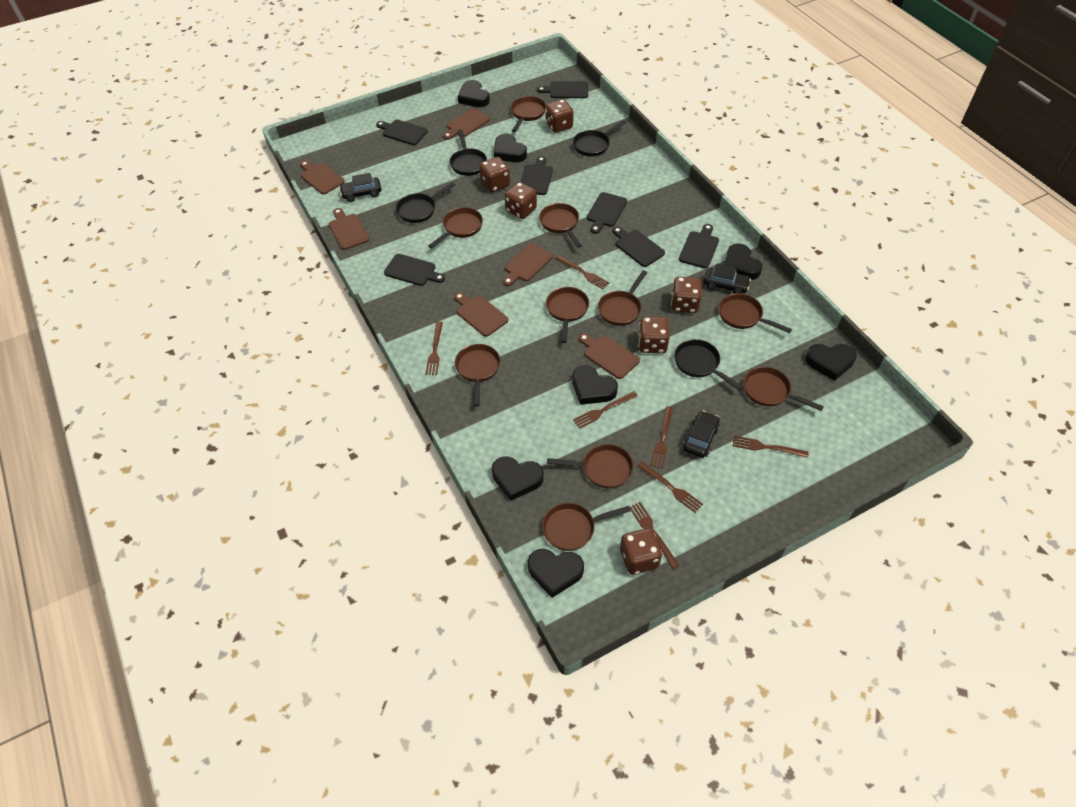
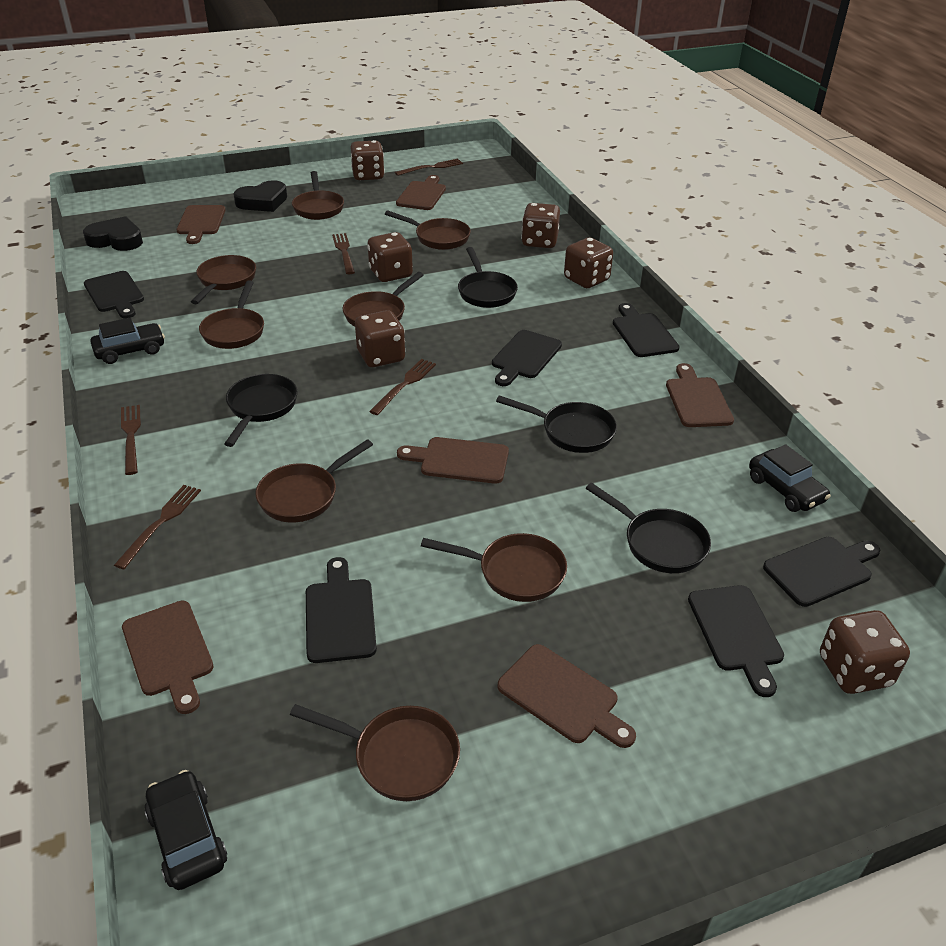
black cutting board: [376,119,428,145] [384,254,445,286] [521,156,553,195] [537,81,588,98] [587,192,627,234] [612,226,665,267] [679,224,719,268] = 7 -> [84,271,144,318] [306,557,377,663] [492,330,562,386] [613,303,680,357] [688,585,784,697] [763,537,880,607] = 6
black heart: [458,80,490,107] [492,457,544,501] [494,133,527,162] [528,549,584,598] [572,365,618,405] [724,243,762,280] [805,344,857,381] = 7 -> [83,216,143,251] [233,180,287,212] = 2
brown fork: [425,322,443,375] [555,255,609,289] [573,391,638,429] [629,502,679,569] [637,461,703,513] [650,406,673,468] [733,435,809,458] = 7 -> [114,485,201,569] [121,405,141,475] [332,233,355,274] [369,359,436,415] [395,159,463,176] = 5
brown pan: [428,207,483,249] [455,344,500,406] [511,96,546,132] [539,203,582,248] [542,503,631,551] [546,287,589,343] [547,444,633,488] [598,270,647,326] [719,293,792,333] [744,367,824,411] = 10 -> [191,255,256,304] [199,280,264,349] [256,439,373,522] [290,704,460,801] [292,171,344,220] [343,272,423,326] [385,210,471,250] [421,533,567,602] = 8

